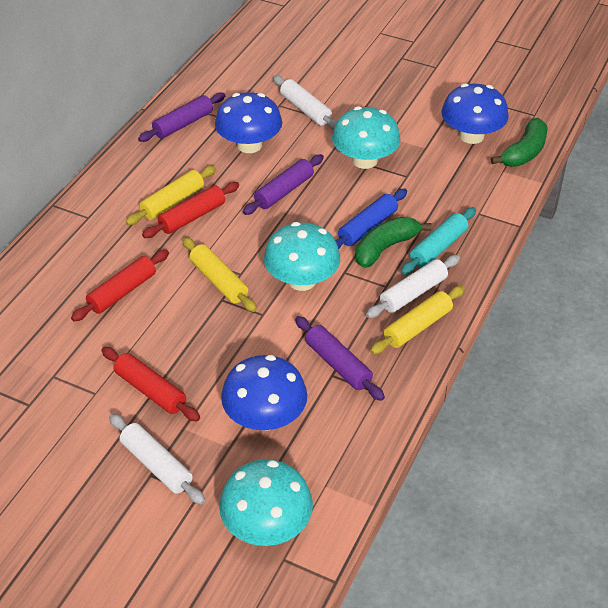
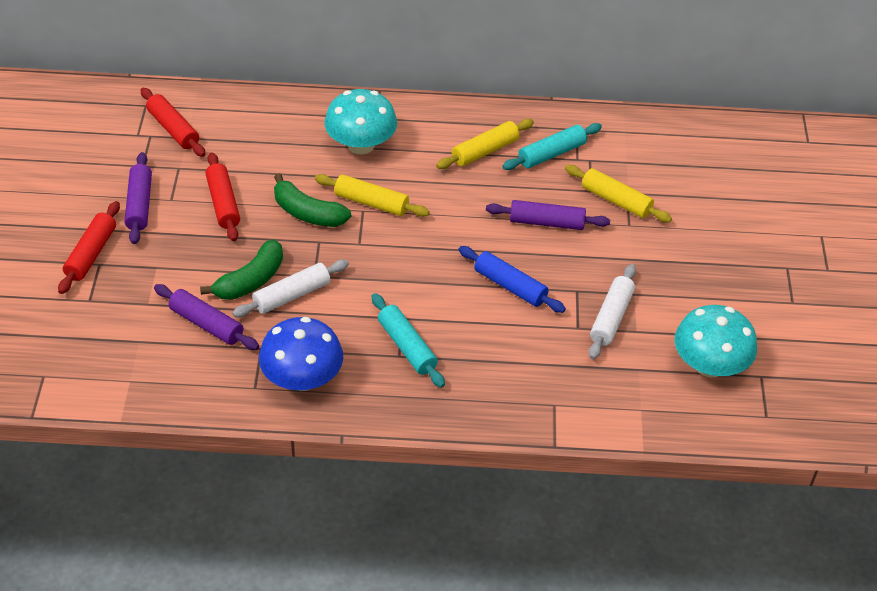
blue mushroom: [215,92,282,153] [221,355,307,431] [441,83,509,144] = 3 -> [259,317,343,391] = 1
turquoise mushroom: [219,460,313,546] [264,222,340,291] [332,106,401,169] = 3 -> [325,89,397,154] [674,305,757,377] = 2
turquoise rolling pin: [401,207,476,275] = 1 -> [372,293,445,388] [502,123,602,170] = 2
white rolling pin: [109,414,205,505] [273,75,337,130] [366,255,460,318] = 3 -> [232,260,349,317] [589,264,636,359] = 2

